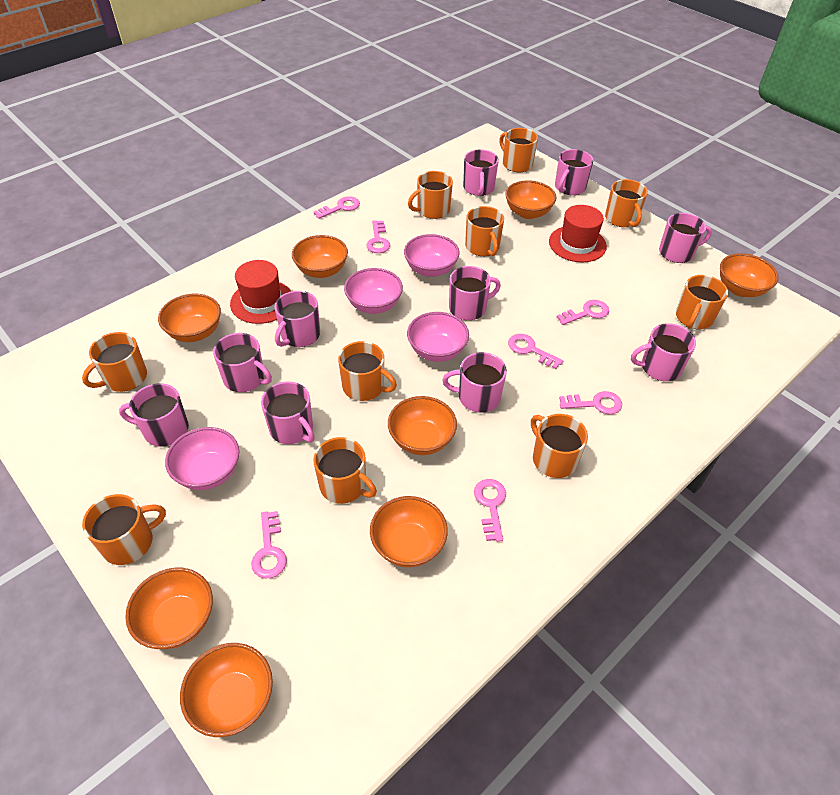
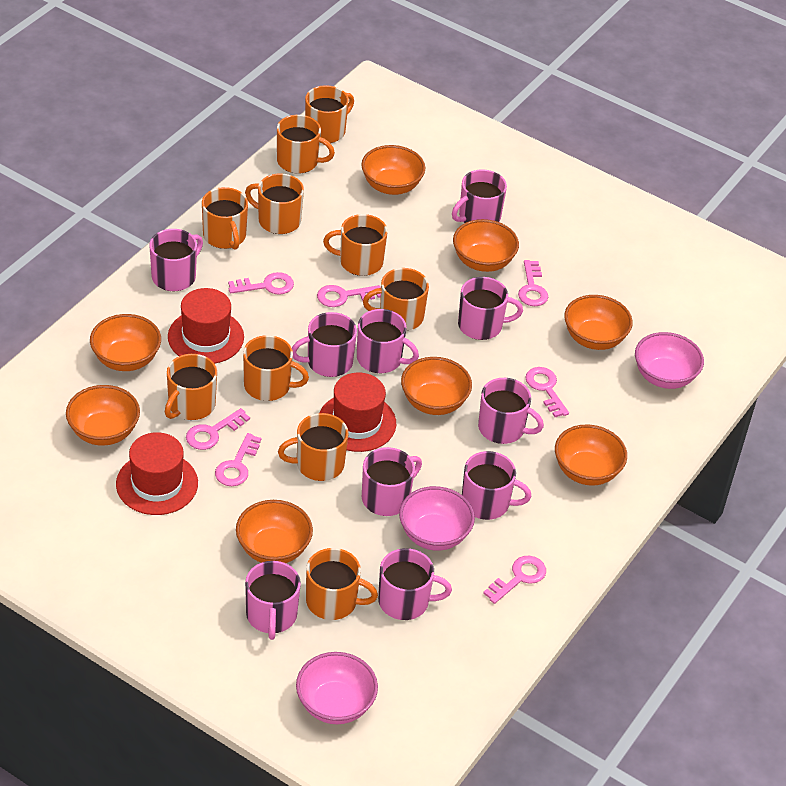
pink bowl: [165,427,239,490] [344,268,403,314] [404,234,459,277] [407,312,469,362] = 4 -> [296,652,378,724] [399,486,475,551] [635,332,704,389] = 3
red hat: [230,260,291,324] [549,205,607,262] = 2 -> [116,432,198,515] [168,288,244,364] [319,373,396,452] = 3

